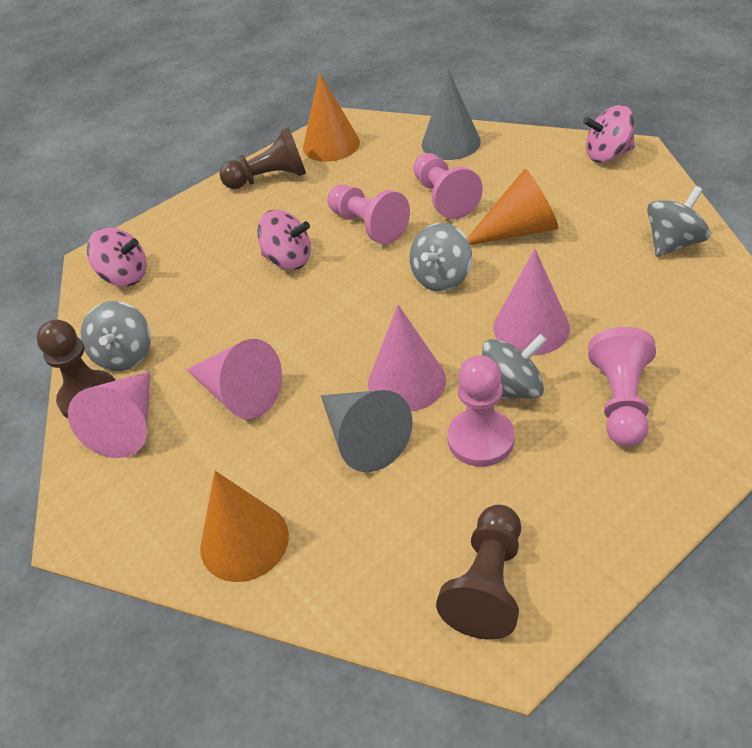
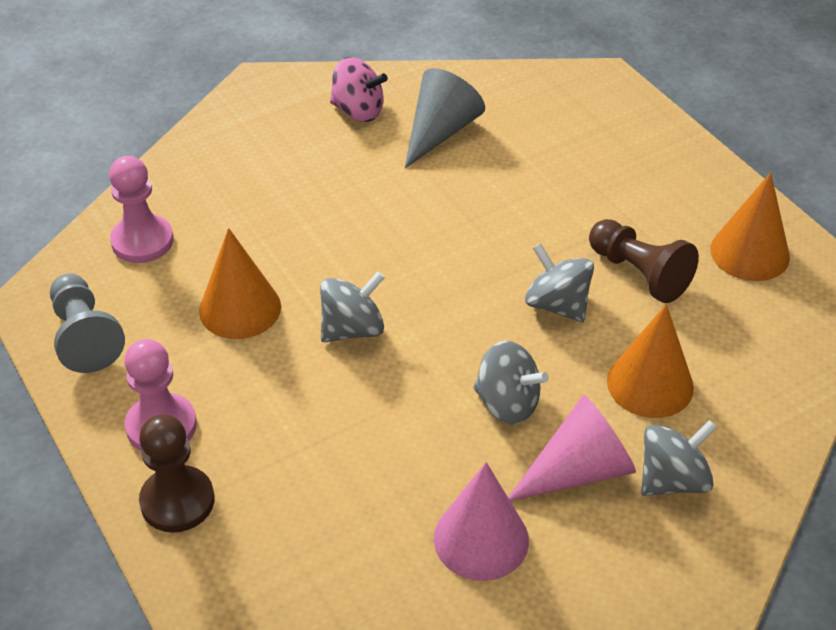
brown pawn: [36,319,115,418] [220,127,306,189] [436,505,521,640] = 3 -> [139,414,215,532] [589,219,699,303] = 2
grey cone: [321,390,413,472] [422,69,481,160] = 2 -> [405,68,485,168] = 1
grey pawn: none = 0 -> [50,273,125,373] = 1
pink cone: [68,371,150,458] [186,339,282,419] [368,305,446,411] [493,249,570,355] = 4 -> [434,462,529,581] [508,395,636,501] = 2
pink pawn: [327,185,410,244] [413,153,483,219] [447,355,515,467] [588,327,656,447] = 4 -> [109,156,174,263] [124,339,197,451] = 2
pink spinning top: [87,227,147,286] [257,210,311,270] [583,105,635,163] = 3 -> [330,57,388,122] = 1

